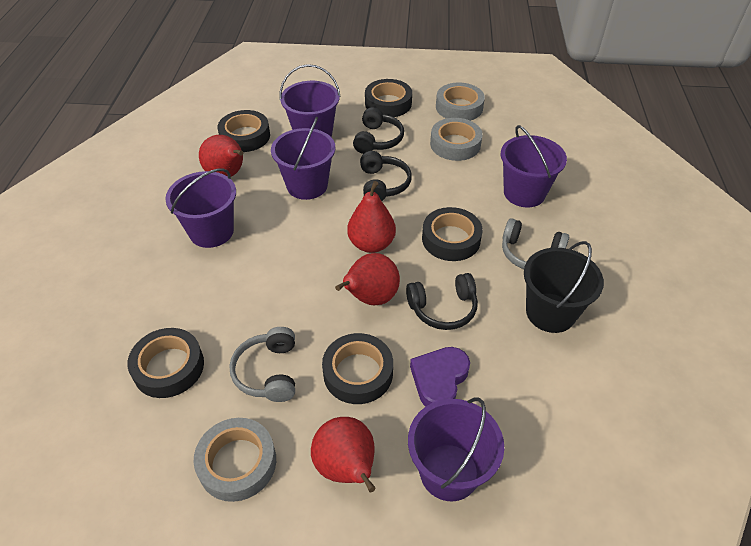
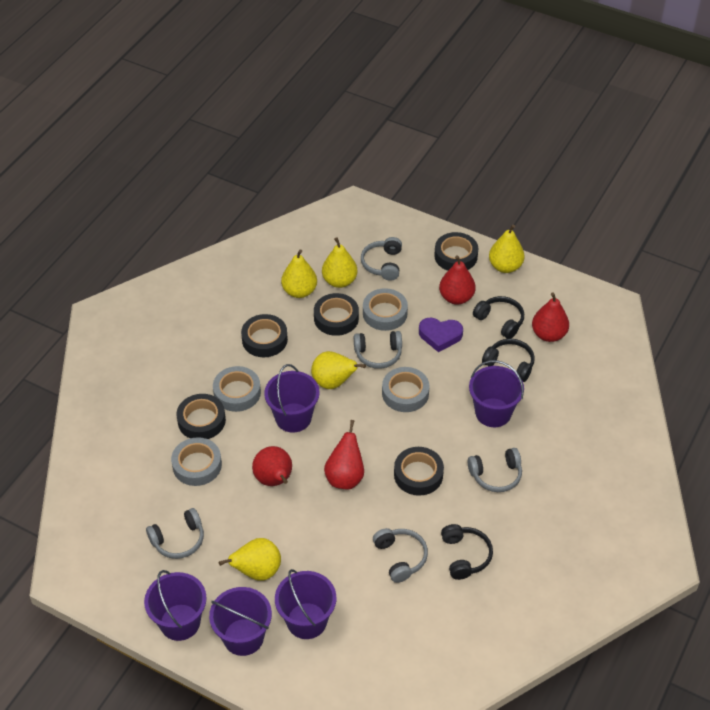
black bucket: [524,241,604,333] = 1 -> none = 0
grey headphones: [229,327,295,402] [502,218,569,269] = 2 -> [146,508,204,559] [354,331,402,369] [361,237,402,281] [373,528,428,583] [468,448,522,492] = 5
grey tape: [194,418,276,502] [430,118,483,161] [436,83,485,121] = 3 -> [171,437,222,486] [213,366,261,412] [363,288,408,331] [382,367,430,412] = 4
yellow pear: none = 0 -> [219,538,281,581] [281,250,317,298] [311,351,366,389] [322,237,357,288] [489,224,525,273] = 5

